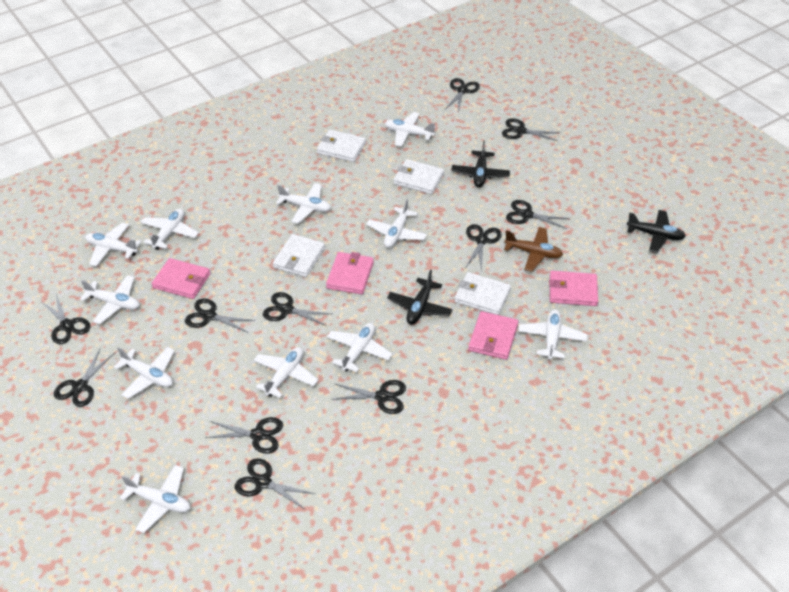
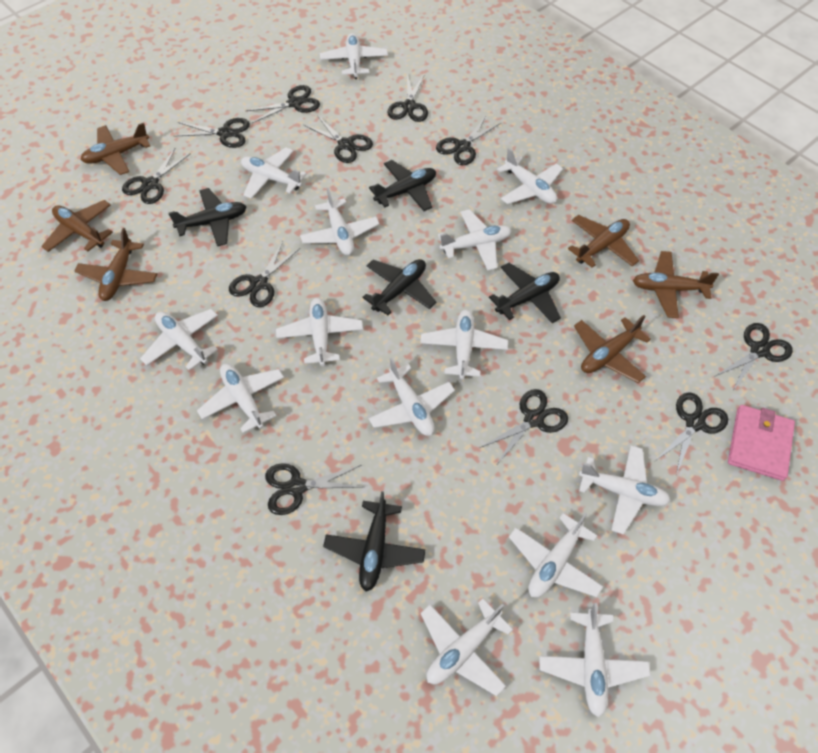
black plane: [387,270,453,324] [451,141,510,188] [627,210,686,253] = 3 -> [169,188,246,246] [323,491,425,591] [362,259,436,315] [369,160,436,211] [489,263,561,323] = 5
brown plane: [504,227,563,272] = 1 -> [41,200,113,252] [75,228,157,301] [81,123,150,175] [568,215,639,268] [574,315,651,383] [633,251,719,318] = 6
pink wallet: [151,258,211,299] [326,252,374,294] [468,311,519,360] [549,271,598,306] = 4 -> [728,405,795,481] = 1
white plane: [80,275,140,324] [85,222,141,266] [114,347,175,399] [120,465,191,533] [140,208,199,250] [253,347,318,398] [276,183,331,224] [327,323,392,372] [366,199,427,248] [385,112,436,147] [518,309,588,360] = 11 -> [140,309,218,371] [197,363,284,433] [241,147,307,199] [276,298,363,366] [300,188,379,255] [320,33,388,79] [369,358,455,436] [420,310,508,380] [421,598,513,696] [438,209,512,271] [497,148,563,204] [509,513,603,598] [539,603,651,717] [579,445,671,535] = 14
white wallet: [273,234,325,277] [317,130,366,162] [394,159,444,194] [454,272,511,315] = 4 -> none = 0

